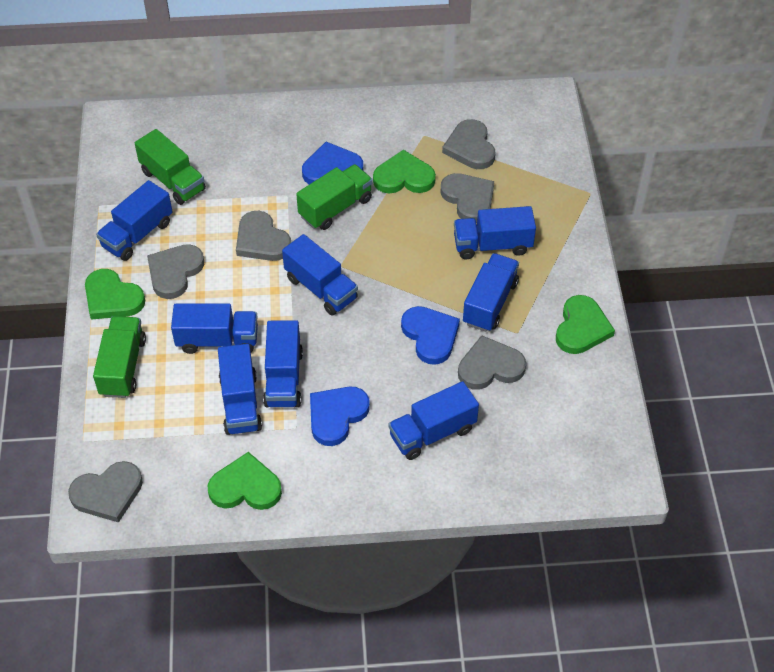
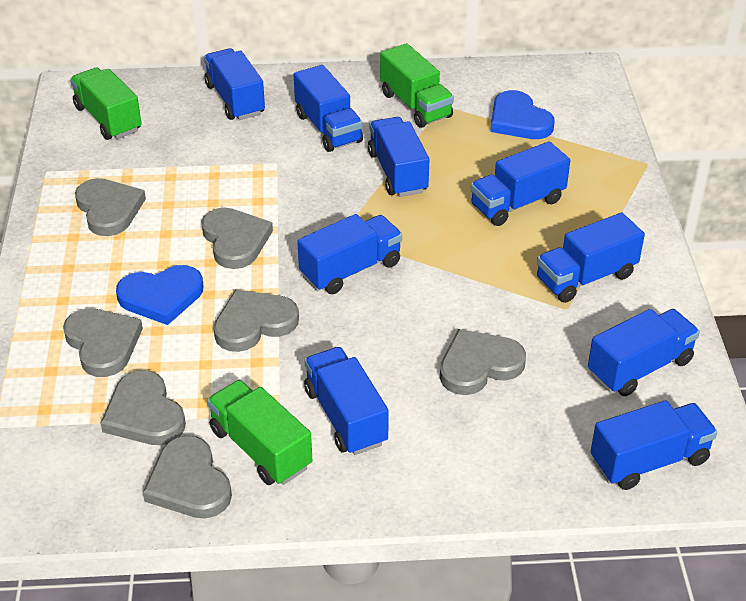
blue heart: [302,142,363,184] [310,387,370,446] [401,306,460,365] = 3 -> [116,265,203,325] [490,90,555,139] = 2
blue truck: [96,180,173,261] [171,304,258,354] [218,344,262,435] [263,320,303,407] [282,234,358,316] [389,381,479,460] [454,206,536,260] [463,253,519,332] = 8 -> [204,48,265,120] [294,65,363,152] [297,214,402,294] [304,347,389,455] [368,117,429,197] [471,141,570,226] [537,213,645,303] [588,309,700,396] [590,400,717,490] = 9
green heart: [85,269,145,320] [207,452,282,510] [373,150,436,194] [556,295,615,354] = 4 -> none = 0
grey heart: [68,461,143,523] [147,244,204,299] [236,211,291,261] [440,173,494,223] [442,119,496,169] [458,335,526,390] = 6 -> [63,308,143,377] [75,178,146,236] [100,371,186,445] [143,436,232,519] [201,208,273,269] [214,289,299,352] [440,329,526,395] = 7

